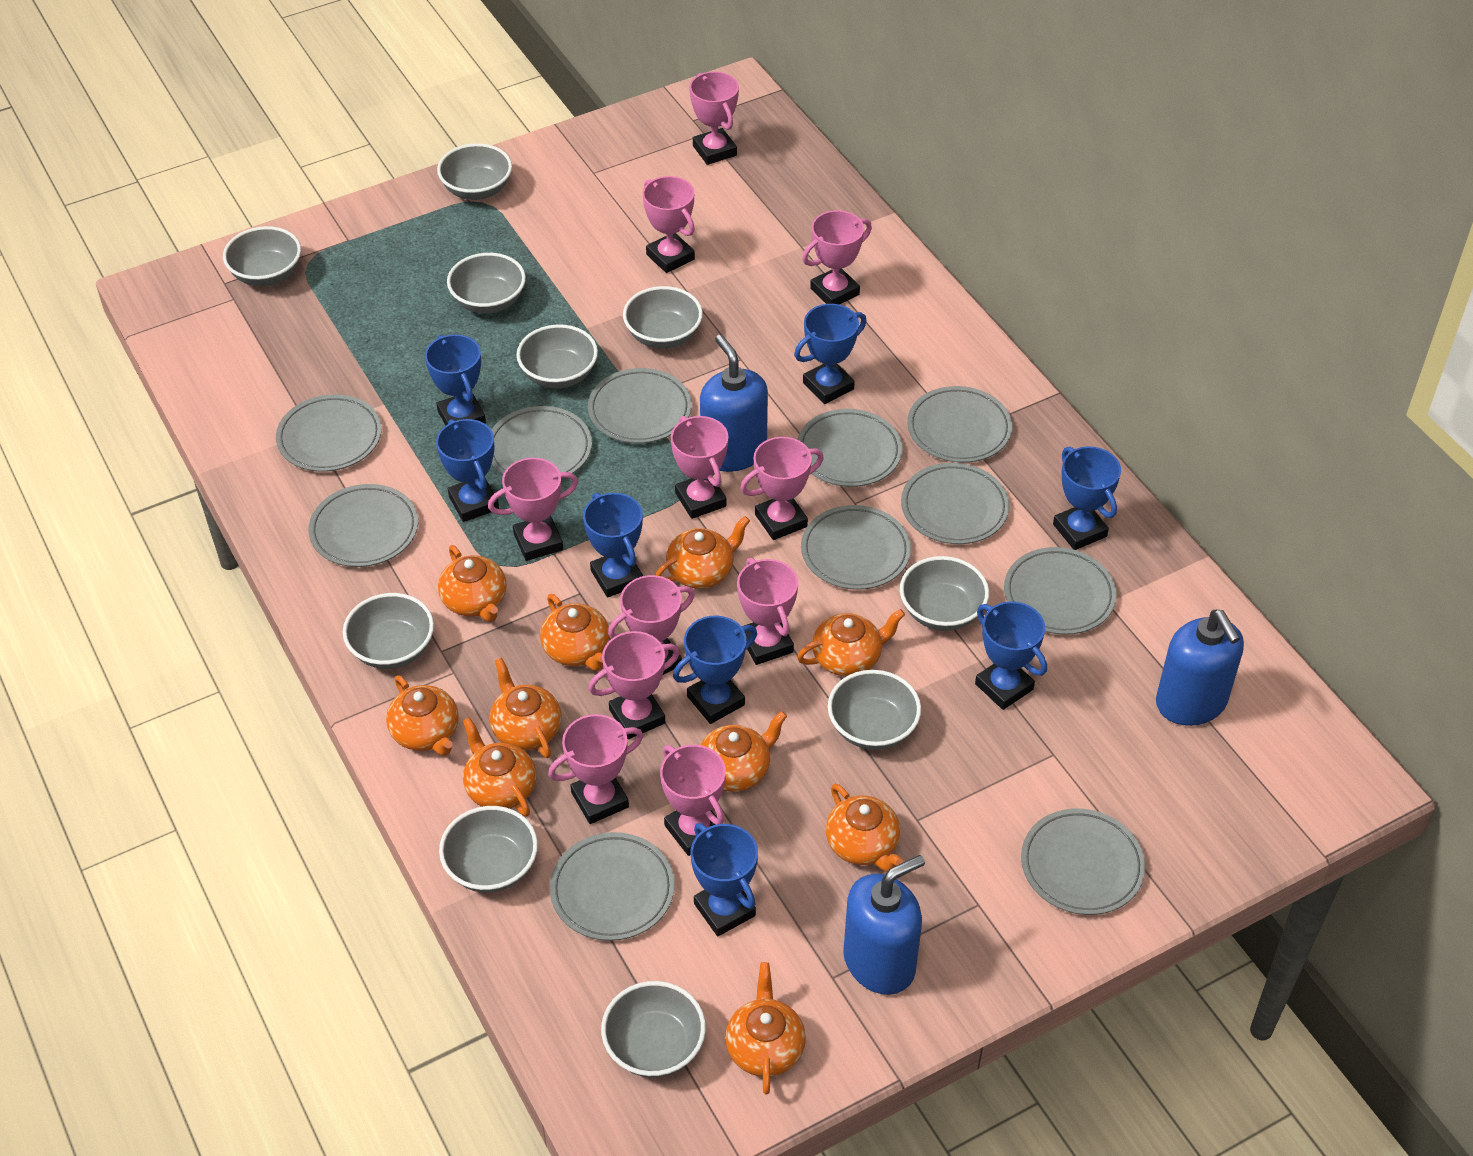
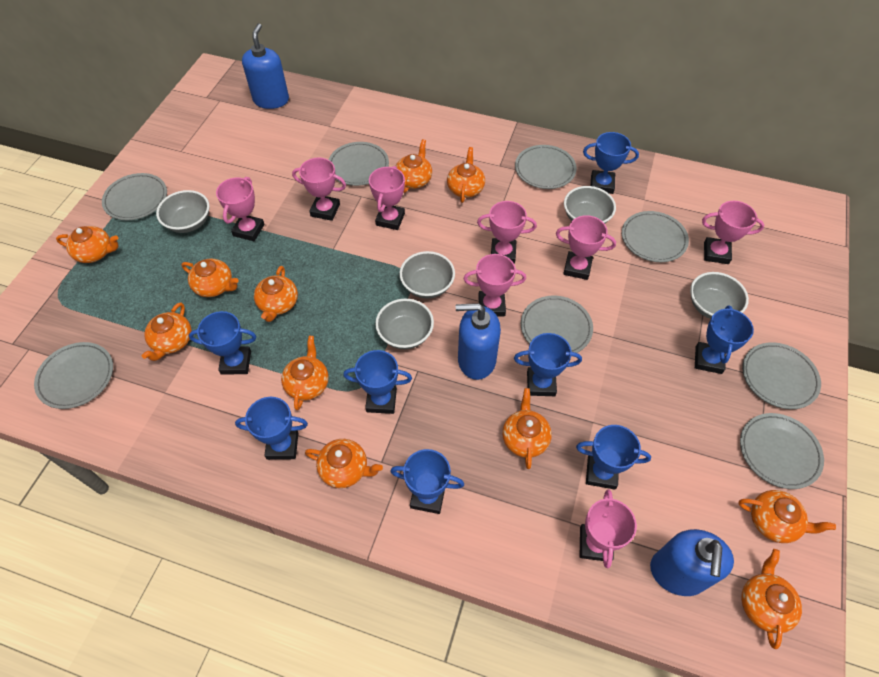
grey bowl: [223,226,301,286] [343,593,434,669] [437,143,512,200] [439,806,538,893] [447,253,526,314] [516,324,598,389] [601,981,706,1078] [623,286,703,349] [828,670,921,750] [900,556,989,631] = 10 -> [156,190,210,233] [375,299,434,349] [399,251,455,299] [564,186,616,224] [690,272,749,319] = 5
grey plate: [276,394,382,472] [309,484,418,567] [492,406,592,479] [550,832,675,941] [588,368,692,443] [797,409,902,487] [801,505,911,590] [901,463,1009,544] [907,386,1012,463] [1004,547,1116,635] [1021,809,1146,915] = 11 -> [34,342,113,409] [102,173,167,220] [329,142,389,186] [515,145,577,189] [521,296,593,353] [622,211,689,262] [740,413,824,489] [742,342,821,409] = 8
orange teapot: [386,675,459,756] [438,545,507,622] [463,717,536,817] [490,658,562,758] [540,594,610,671] [656,516,750,589] [701,711,787,792] [725,962,806,1094] [797,609,905,676] [826,784,903,872] = 10 -> [56,226,119,263] [142,302,192,361] [181,259,239,297] [254,266,298,322] [281,336,329,410] [305,439,383,488] [396,139,432,193] [447,147,485,203] [502,388,552,469] [738,490,836,543] [741,549,802,649] = 11
pink trophy: [488,458,578,561] [548,714,643,824] [588,631,680,739] [608,575,695,675] [643,176,695,273] [660,745,726,856] [671,416,728,519] [690,71,739,165] [737,558,798,665] [740,437,824,540] [802,210,872,304] = 11 -> [216,177,264,241] [292,158,346,221] [369,166,405,230] [463,254,526,317] [477,201,537,264] [556,215,616,280] [580,489,637,569] [702,201,764,264] = 8

